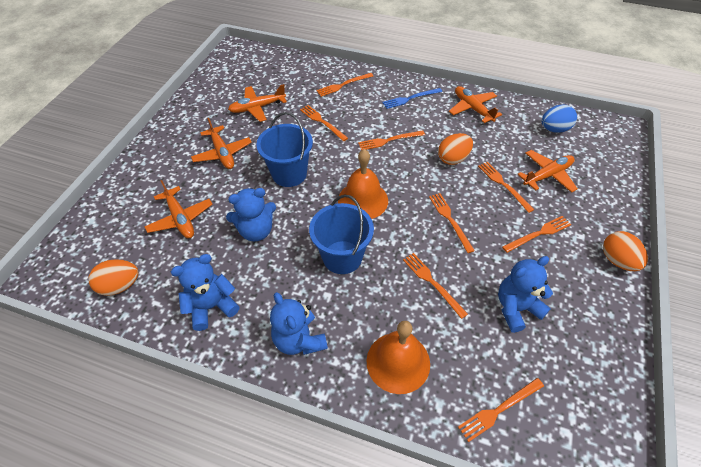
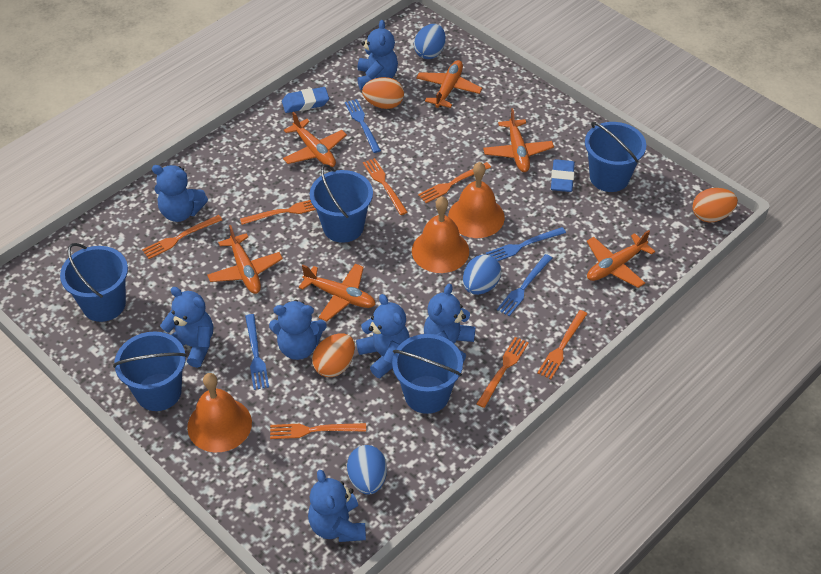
blue bucket: [256,112,313,187] [309,194,374,274] = 2 -> [60,243,128,322] [113,332,187,411] [310,164,373,243] [392,334,463,414] [585,122,646,192] = 5
blue egg: [542,104,577,133] = 1 -> [347,445,387,495] [414,24,446,59] [463,255,501,295] = 3
blue eraser: none = 0 -> [282,87,329,113] [551,159,575,192] = 2
blue fork: [382,88,442,109] = 1 -> [245,314,269,390] [345,99,381,153] [486,227,566,261] [497,254,552,316] = 4
blue teddy bear: [171,254,239,331] [226,188,276,242] [270,292,328,355] [498,256,553,333] = 4 -> [152,165,208,222] [160,287,213,368] [269,300,326,360] [308,470,366,542] [356,294,410,378] [357,20,398,90] [424,284,475,362] = 7
orange bell: [338,149,388,219] [366,321,430,394] = 2 -> [187,373,252,452] [412,196,469,273] [448,162,505,238] = 3
orange fork: [300,105,348,141] [316,73,373,97] [358,131,425,150] [403,253,468,319] [429,193,475,253] [458,378,544,442] [478,162,534,213] [502,216,571,253] = 8 -> [142,215,222,259] [240,200,316,225] [270,423,366,439] [363,158,408,215] [418,162,491,203] [476,337,529,408] [537,310,587,379] = 7
orange plane: [144,180,213,238] [191,118,252,169] [228,84,287,122] [449,86,502,123] [517,150,578,193] = 5 -> [207,225,283,294] [283,112,347,167] [298,264,376,321] [416,60,482,108] [483,108,554,172] [587,230,655,288] = 6

